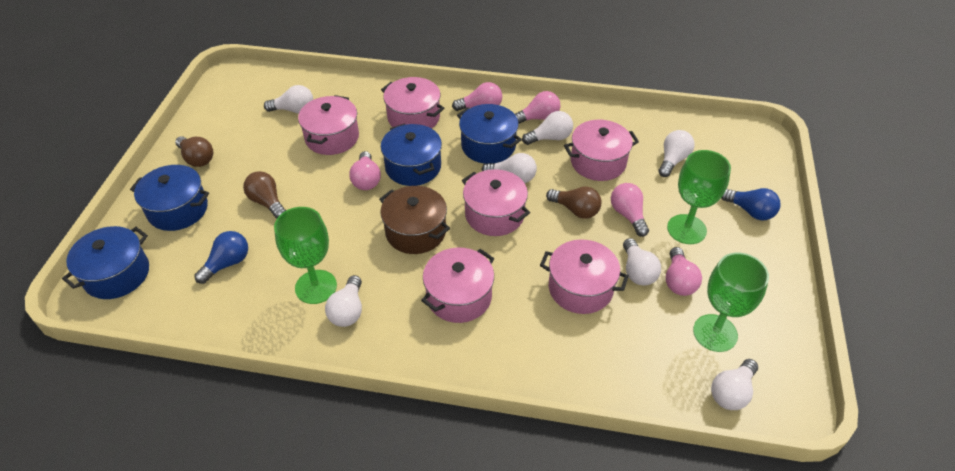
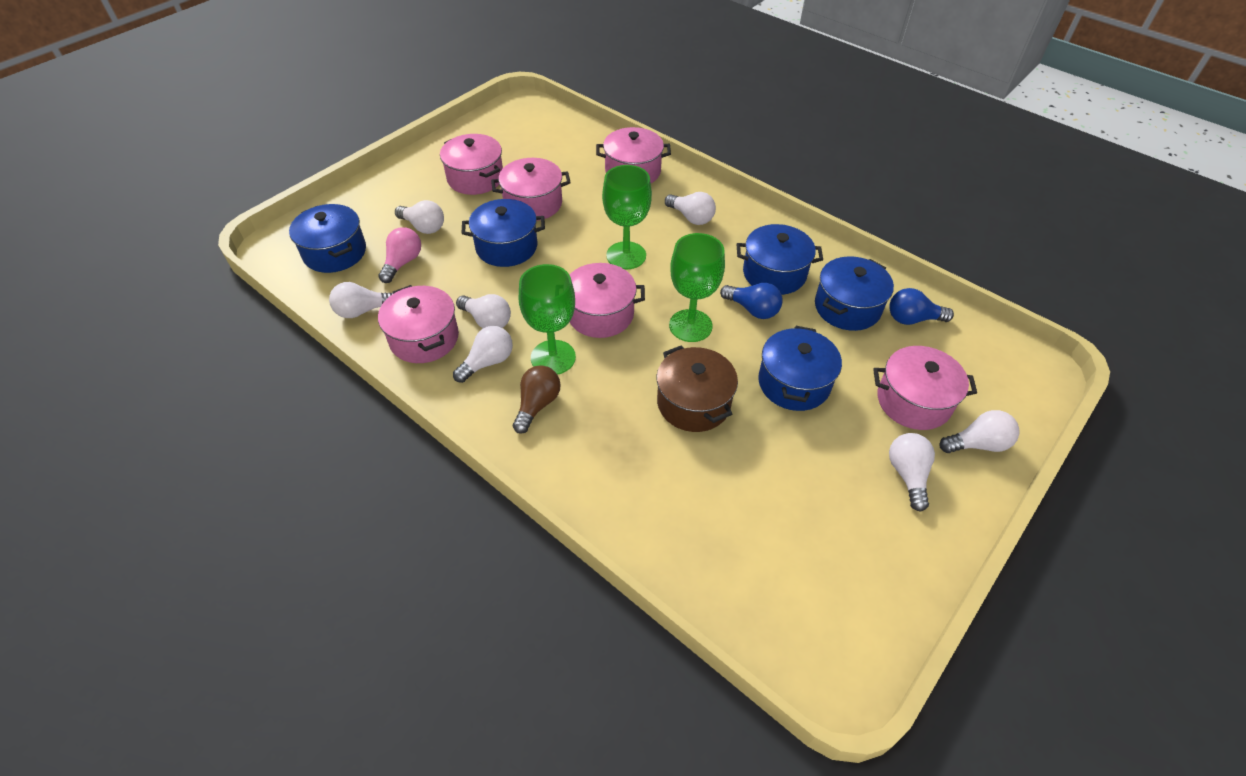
blue pot: [62,226,149,299] [130,165,209,231] [381,124,442,186] [457,104,522,164] = 4 -> [289,204,366,273] [461,199,545,267] [737,224,823,295] [758,326,842,411] [815,256,894,331] = 5
brown light bulb: [175,136,213,167] [243,171,286,219] [546,186,601,219] = 3 -> [513,365,561,434] = 1
pink light bulb: [349,151,381,190] [452,82,502,111] [515,91,560,123] [611,183,649,237] [666,247,702,296] = 5 -> [378,227,421,283] = 1

